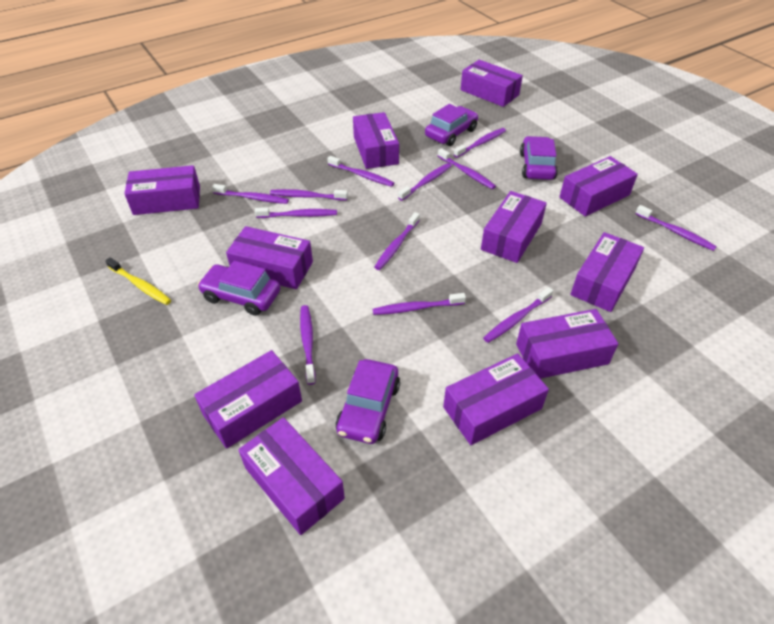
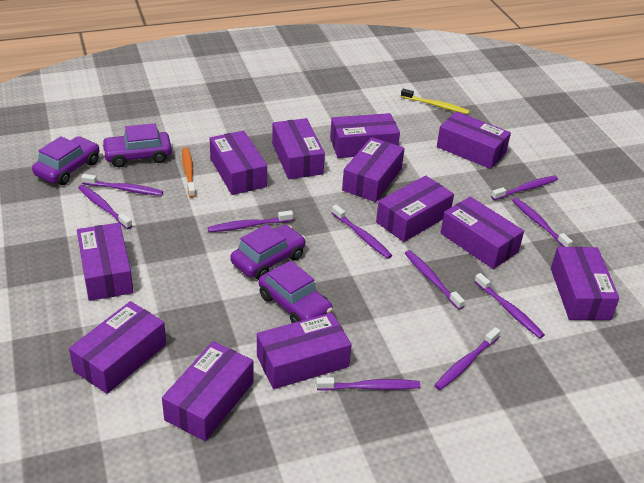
orange toothbrush: none = 0 -> [182,147,196,198] = 1
purple box: [124,165,200,215] [194,350,302,449] [226,226,313,289] [238,417,345,535] [353,112,399,169] [443,353,549,445] [461,60,523,107] [481,191,547,263] [516,309,618,379] [559,156,638,217] [570,232,644,312] = 11 -> [69,301,166,394] [77,223,133,301] [162,341,254,441] [210,131,267,195] [257,312,352,389] [272,118,325,179] [330,113,400,158] [342,137,405,202] [376,175,454,242] [437,111,511,169] [440,197,524,269] [551,247,620,320] = 12
purple toothbrush: [212,184,289,204] [255,207,337,218] [270,189,348,200] [300,305,316,385] [327,156,394,187] [372,293,466,315] [374,212,420,270] [398,163,452,201] [438,148,496,189] [454,128,506,158] [483,287,553,343] [635,205,717,251] = 12 -> [78,185,132,229] [81,174,163,196] [208,210,293,232] [316,377,420,391] [332,205,392,259] [405,250,465,310] [434,327,500,390] [474,273,545,338] [491,176,558,200] [512,198,573,247] = 10

